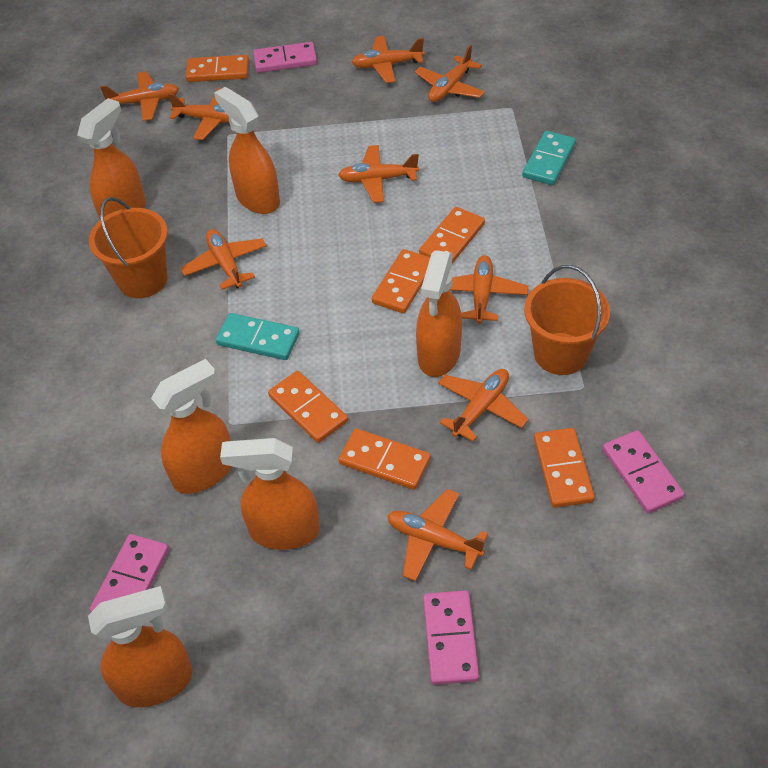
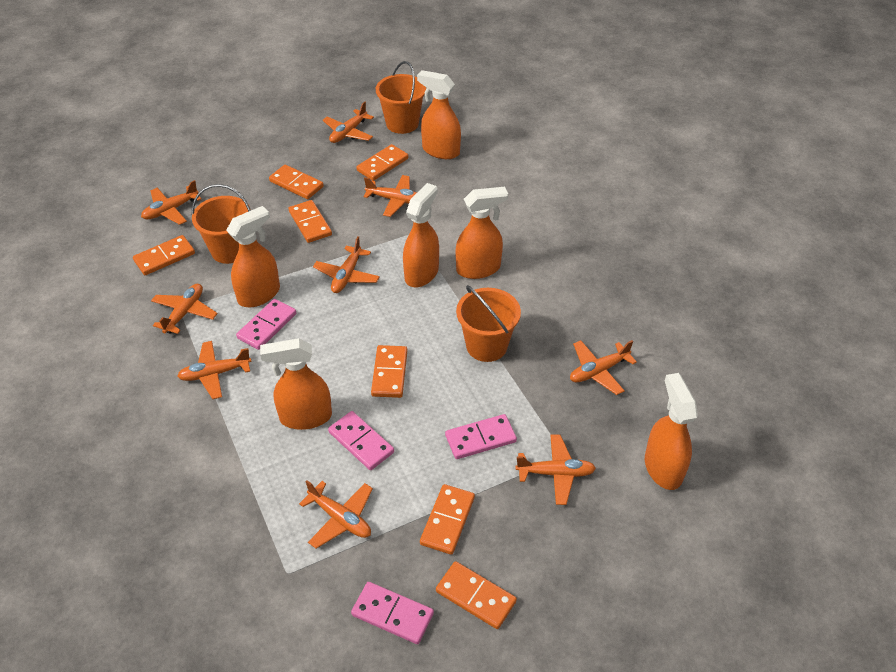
orange bucket: [89,197,168,298] [524,265,610,375] = 2 -> [192,184,251,264] [376,61,426,134] [456,285,521,362] = 3
orange domino: [186,55,249,82] [268,371,348,443] [339,428,431,490] [372,249,430,313] [419,207,485,264] [534,428,595,508] = 6 -> [133,235,195,275] [269,165,324,199] [288,200,332,243] [356,144,408,181] [371,345,407,398] [420,484,475,555] [436,561,517,629] = 7
turquoise domino: [216,313,300,360] [522,131,576,185] = 2 -> none = 0

